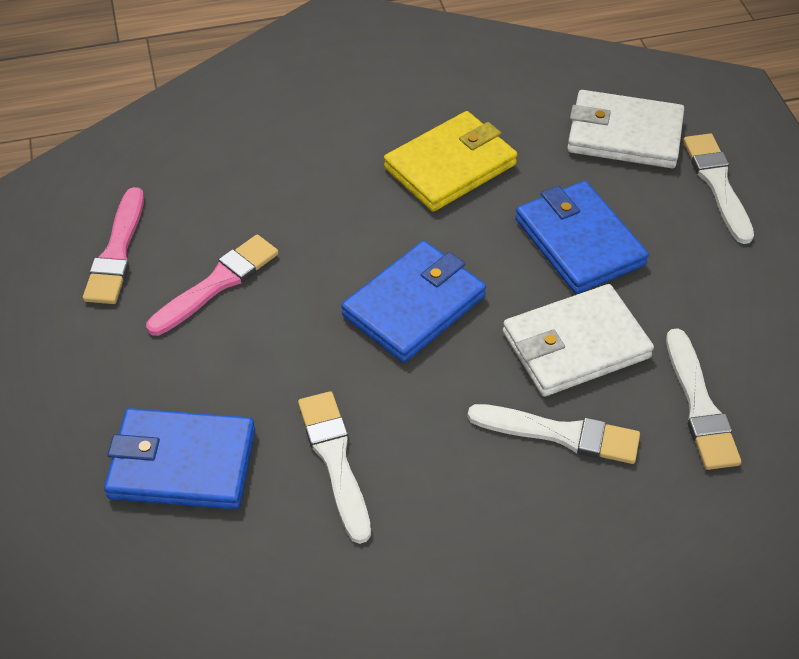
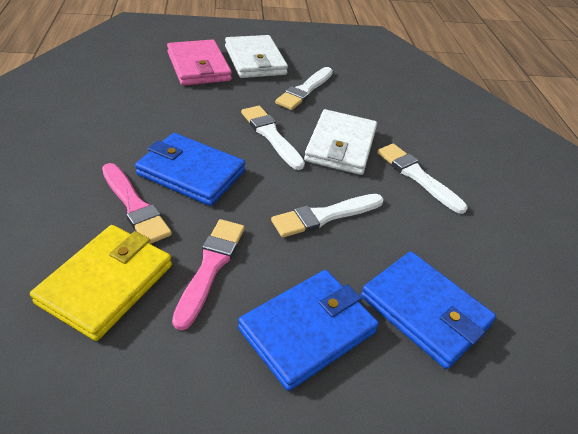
pink wallet: none = 0 -> [167,40,232,86] = 1

